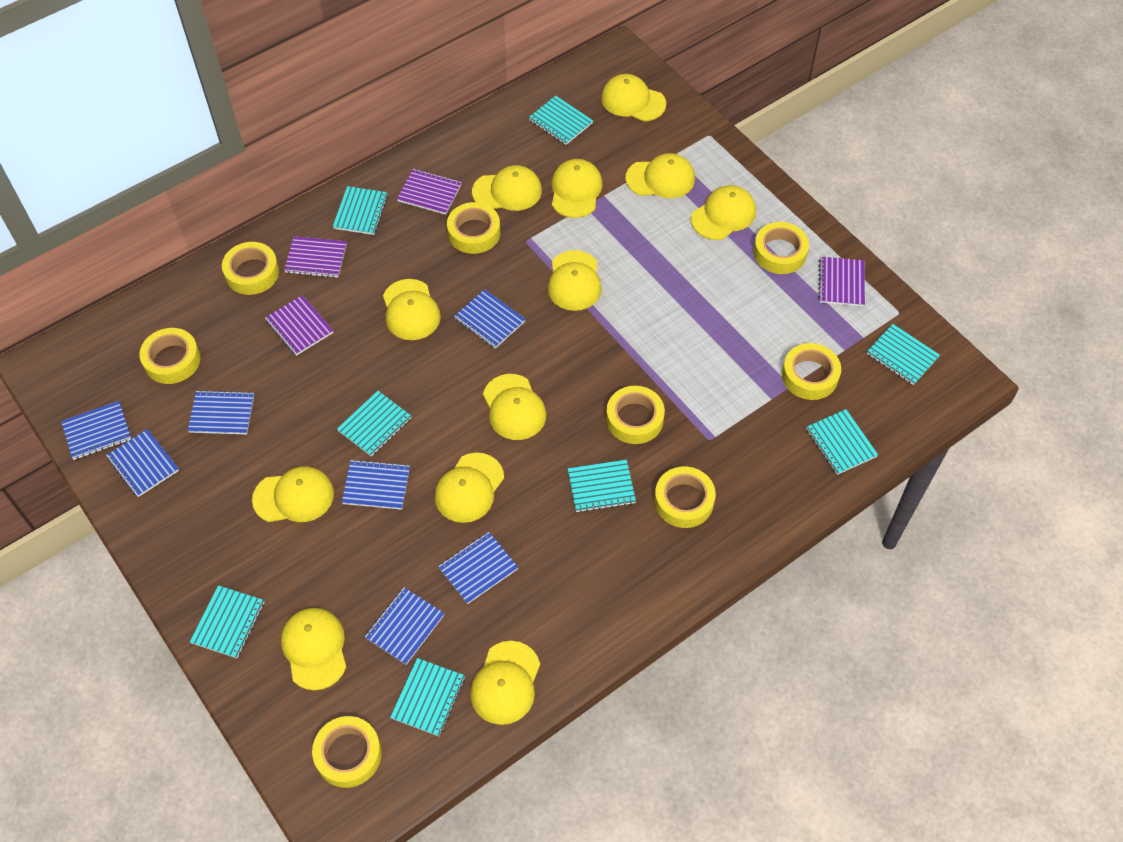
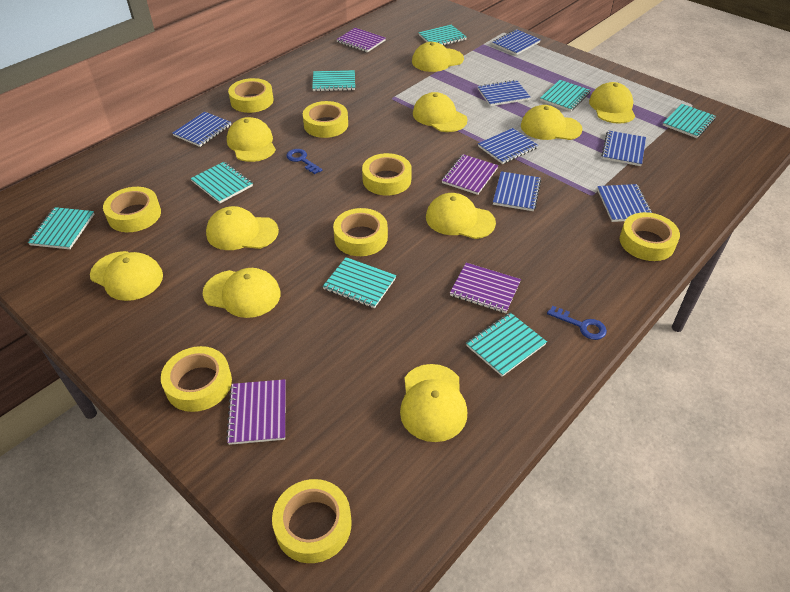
blue key: none = 0 -> [286,149,322,174] [547,306,607,340] = 2
yellow cap: [252,466,334,522] [281,608,346,690] [383,279,441,340] [435,453,504,523] [470,641,540,725] [472,165,542,211] [483,374,546,440] [548,250,602,311] [551,159,603,218] [601,74,666,122] [625,153,695,198] [691,185,756,240] = 12 -> [90,251,163,301] [203,268,281,318] [206,206,279,250] [227,117,276,162] [400,364,467,442] [412,42,464,72] [413,92,468,132] [426,193,496,239] [521,105,583,140] [589,82,635,124] = 10

